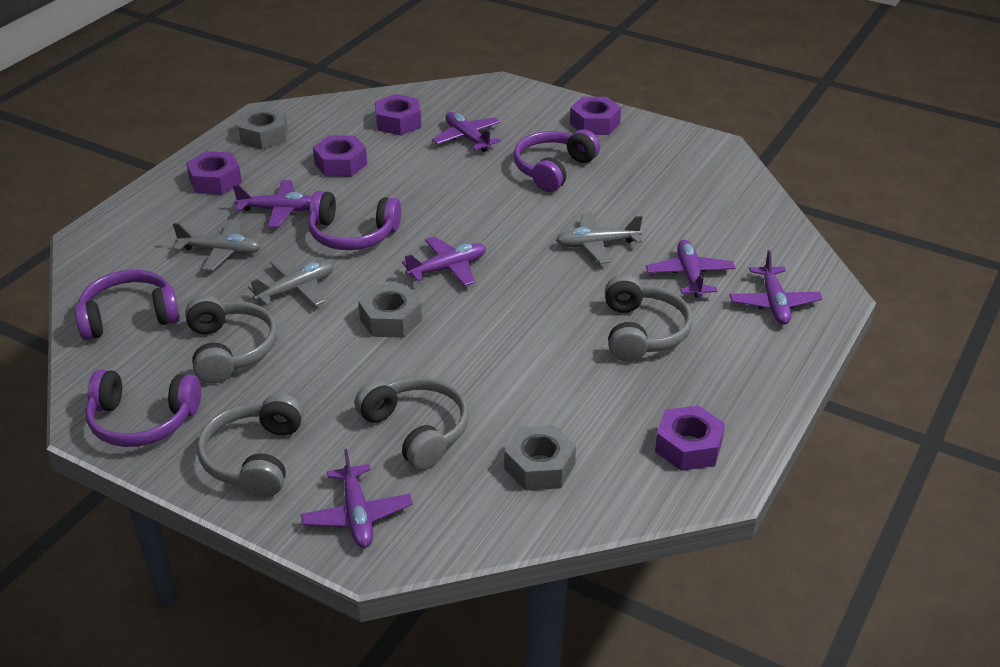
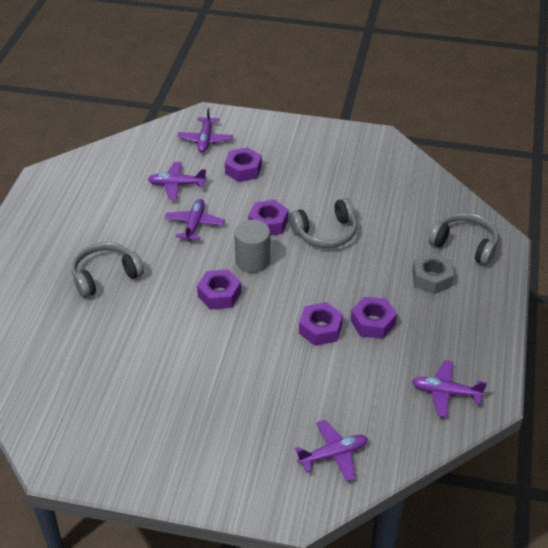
grey cylinder: none = 0 -> [234,220,270,273] = 1
grey headphones: [185,295,277,383] [197,394,304,497] [355,377,469,470] [605,274,693,362] = 4 -> [72,242,144,298] [289,198,357,248] [428,212,498,265] = 3
grey nut: [238,107,287,149] [358,285,422,338] [504,425,576,491] = 3 -> [412,253,454,294] = 1
grey plane: [173,219,261,271] [248,258,333,306] [556,213,643,264] = 3 -> none = 0
purple headphones: [74,270,180,340] [85,370,201,447] [308,191,401,250] [513,129,600,192] = 4 -> none = 0
purple plane: [233,180,312,228] [301,449,413,548] [402,236,486,286] [432,112,501,152] [646,240,735,298] [730,250,823,325] = 6 -> [148,162,207,200] [165,199,225,242] [177,107,233,153] [295,420,368,482] [412,360,487,417] = 5

